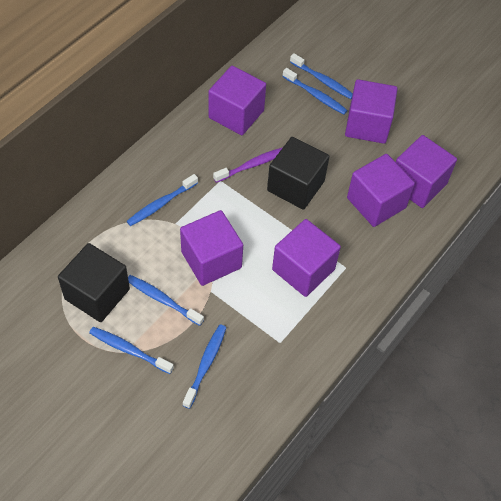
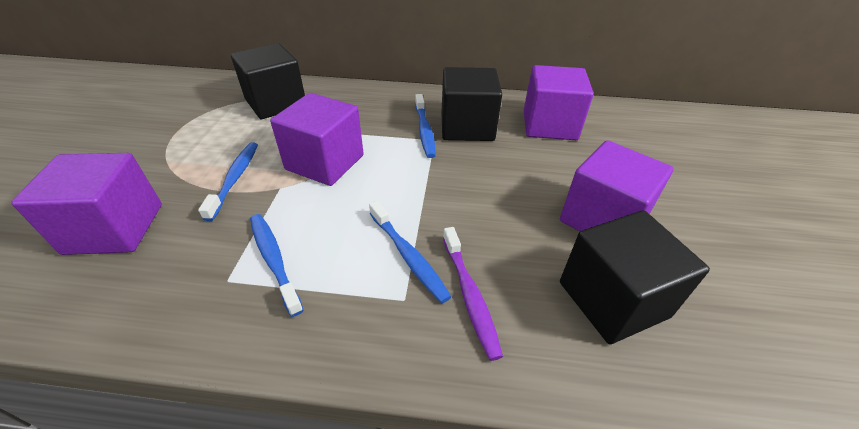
black cube: [58,243,130,322] [267,137,329,210] = 2 -> [231,43,305,119] [441,67,502,141] [560,210,710,344] = 3
blue toothbrush: [89,327,174,374] [126,174,198,226] [128,275,204,326] [183,324,227,409] [282,68,348,115] [290,53,353,99] = 6 -> [198,142,258,221] [250,214,303,317] [369,201,451,303] [415,94,436,158] = 4
purple cube: [180,210,243,286] [209,66,266,135] [272,219,341,297] [345,79,398,144] [347,154,415,227] [396,135,457,208] = 6 -> [11,153,162,255] [270,93,364,186] [524,65,594,140] [560,140,674,231] = 4

